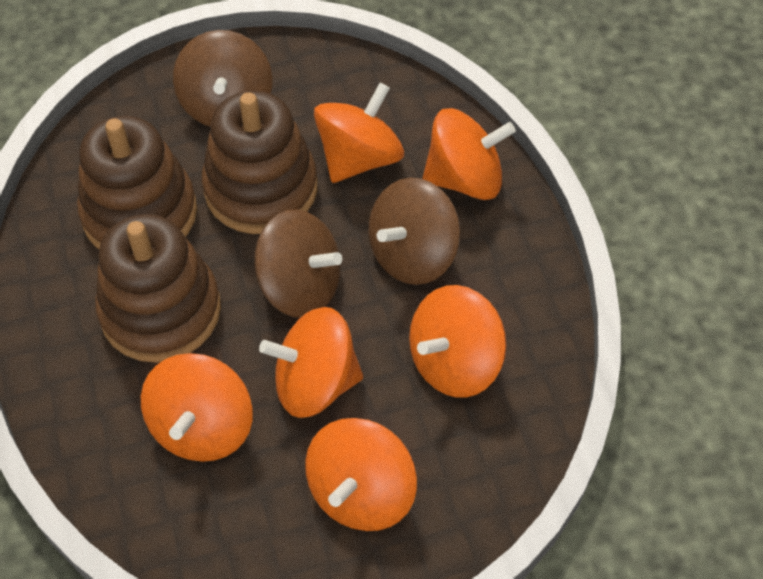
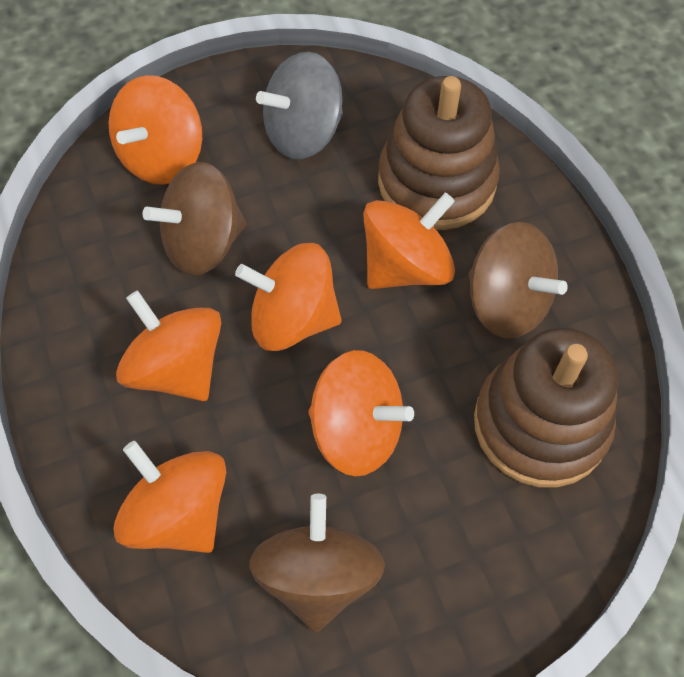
brown stacking toy: [77,116,197,249] [95,214,221,363] [202,91,317,234] = 3 -> [378,76,500,230] [474,328,618,488] = 2
grey spinning top: none = 0 -> [256,52,343,159] = 1

